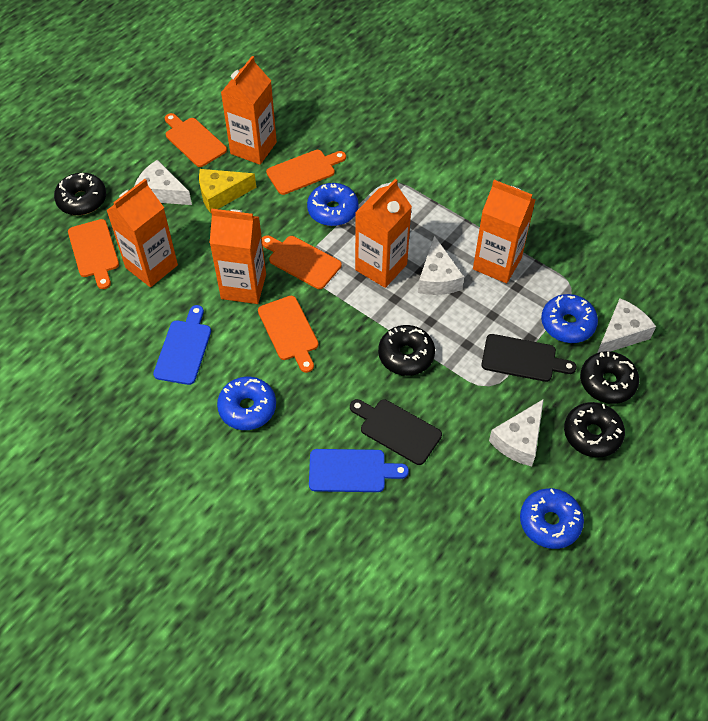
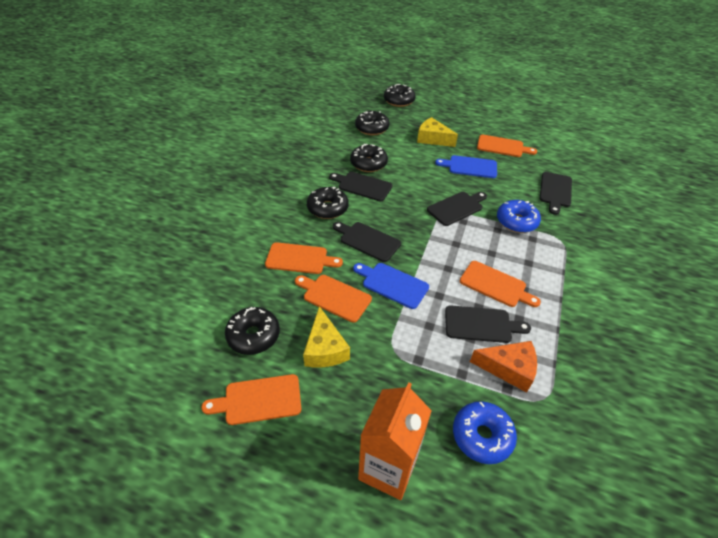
black cutting board: [350,399,442,465] [481,334,577,382] = 2 -> [329,172,393,201] [333,222,401,262] [427,192,487,226] [445,305,531,343] [539,172,572,215] = 5
black donut: [54,173,106,215] [378,325,435,376] [564,402,625,458] [580,351,639,404] = 4 -> [225,307,280,355] [307,187,349,219] [350,144,388,172] [355,111,390,135] [384,84,416,107] = 5
blue donut: [217,377,276,430] [307,183,359,226] [520,488,584,549] [541,294,598,343] = 4 -> [453,401,517,464] [497,200,541,233] = 2
orange carton: [106,179,178,287] [210,208,266,304] [221,56,277,165] [355,179,412,288] [473,180,535,283] = 5 -> [358,382,432,500] = 1
orange cheese: none = 0 -> [470,341,537,393] = 1
white cheese: [134,159,192,205] [418,236,464,295] [489,399,544,466] [597,298,656,353] = 4 -> none = 0
yellow cheese: [199,169,256,213] = 1 -> [303,306,350,367] [417,117,458,147] = 2

